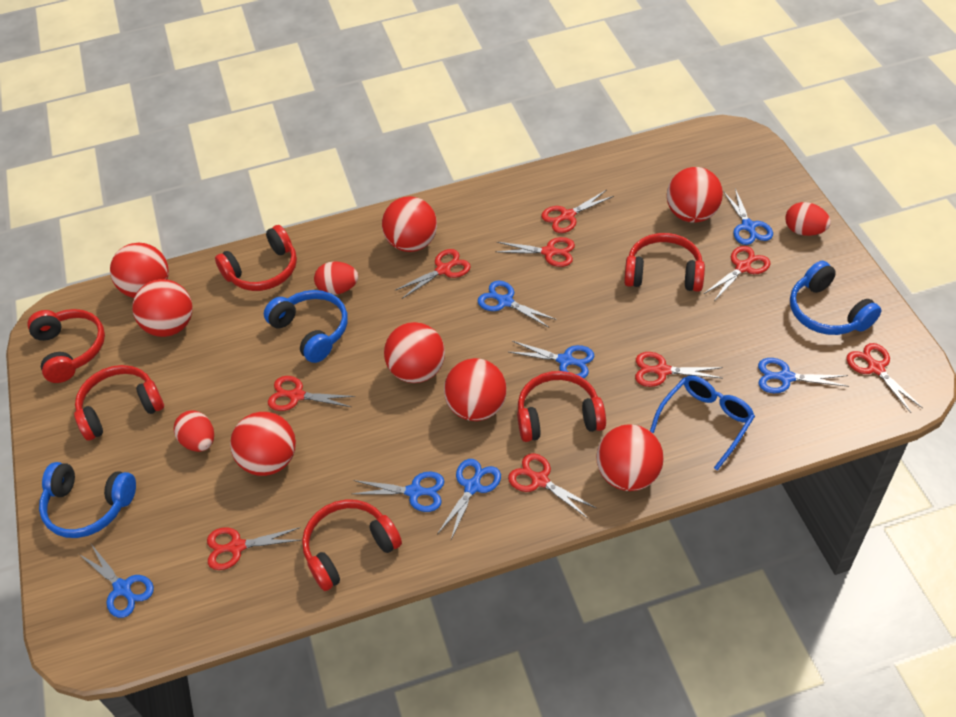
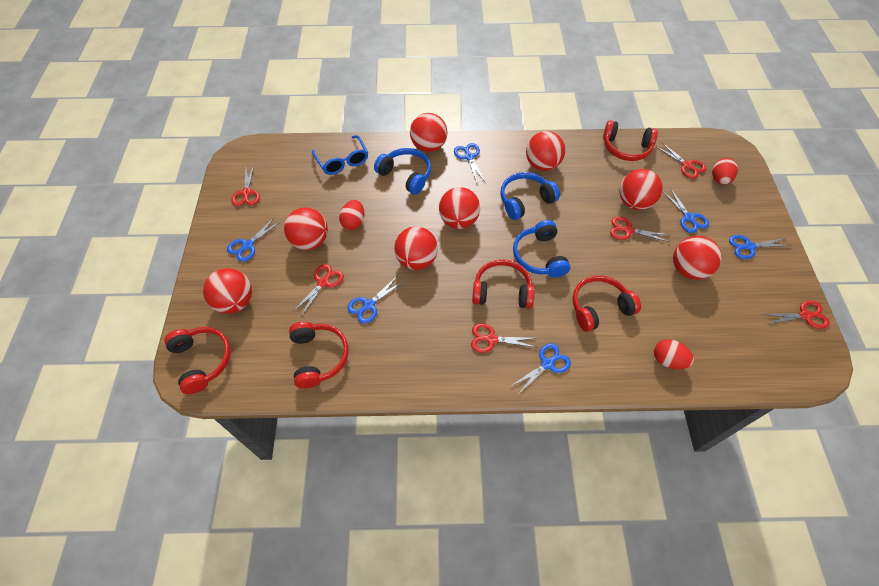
blue scissors: [79,544,154,618] [352,472,444,512] [437,459,501,540] [477,281,557,327] [509,341,594,378] [723,188,773,245] [758,358,849,393] = 7 -> [227,218,281,262] [347,276,404,324] [454,143,485,182] [511,343,571,393] [662,188,709,233] [729,235,791,259] = 6
red headphones: [27,309,105,383] [74,365,164,441] [215,225,297,291] [302,499,402,591] [517,371,606,442] [624,233,705,292] = 6 -> [164,327,231,394] [289,322,348,389] [472,259,535,309] [572,275,641,332] [603,120,658,161] = 5
red scissors: [207,527,301,570] [268,376,355,411] [396,249,471,299] [496,237,575,267] [508,453,596,518] [541,190,614,233] [635,352,723,387] [704,246,770,301] [847,343,923,413] = 9 -> [231,165,260,206] [293,264,344,316] [471,323,535,353] [610,217,670,242] [655,142,707,179] [762,300,830,329] = 6

